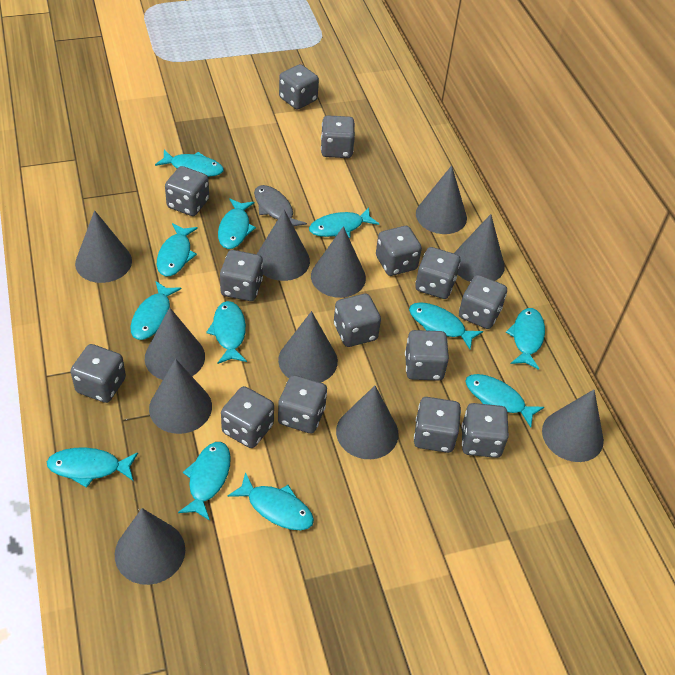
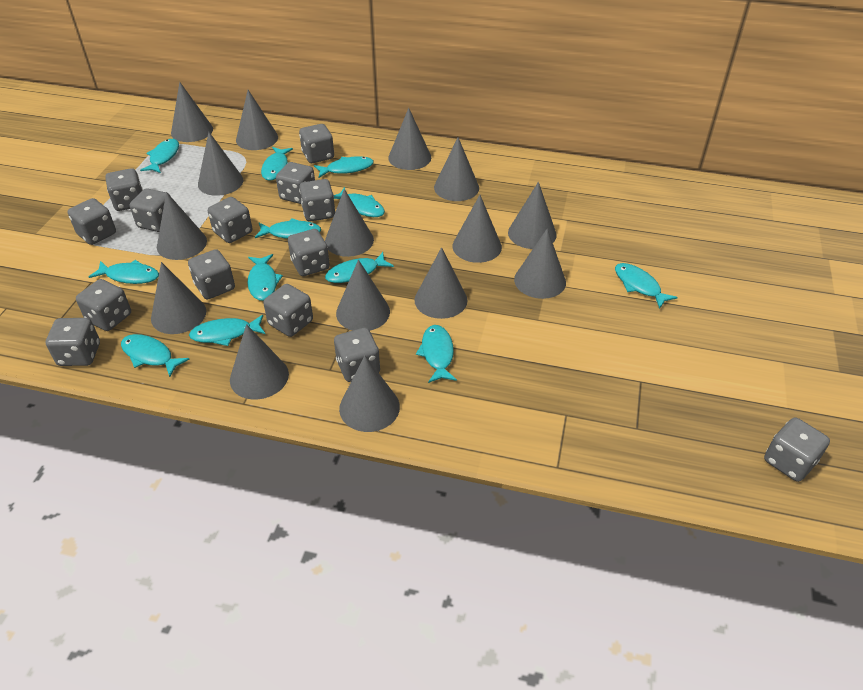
grey cone: [75,210,132,283] [115,508,185,585] [145,307,205,380] [149,359,212,434] [257,210,310,281] [278,311,338,383] [311,226,366,298] [336,386,399,459] [416,165,467,234] [454,214,505,282] [542,389,604,462] = 11 -> [151,262,206,334] [157,192,207,260] [171,82,213,142] [198,132,243,196] [230,324,289,399] [236,90,278,150] [325,189,374,257] [336,260,390,331] [339,356,400,432] [388,108,431,170] [414,247,467,319] [434,137,479,201] [453,195,502,263] [508,182,557,249] [514,228,566,299] = 15
grey fish: [254,185,307,226] = 1 -> none = 0

